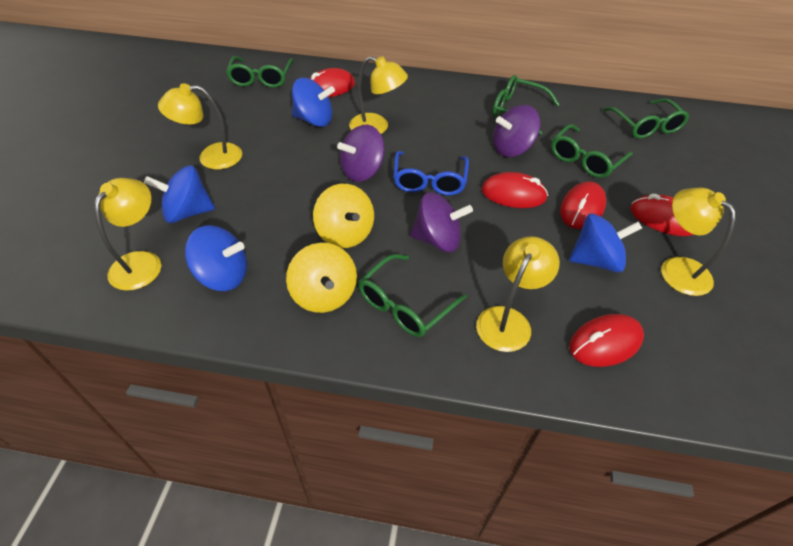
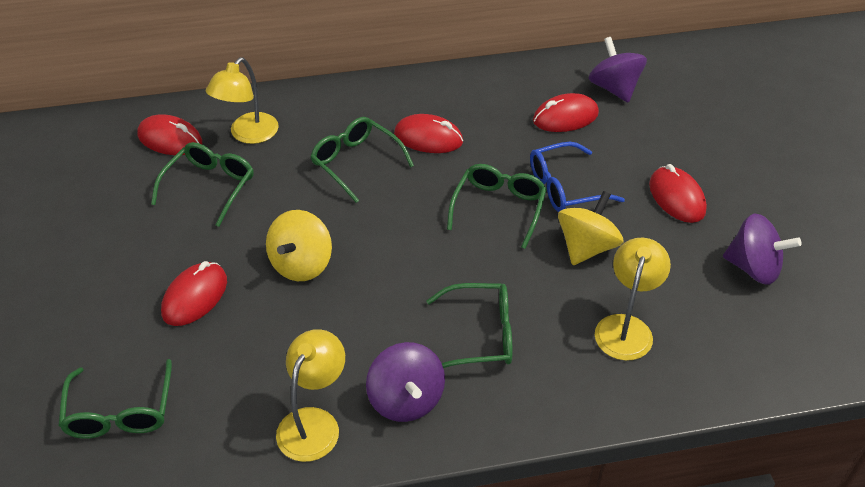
blue spinning top: [144,165,215,223] [185,225,247,291] [292,78,335,127] [569,213,642,272] = 4 -> none = 0
yellow lamp: [94,178,161,291] [158,83,242,169] [349,56,408,134] [476,236,560,352] [661,188,736,296] = 5 -> [206,58,279,144] [276,329,345,462] [595,238,671,361] = 3

